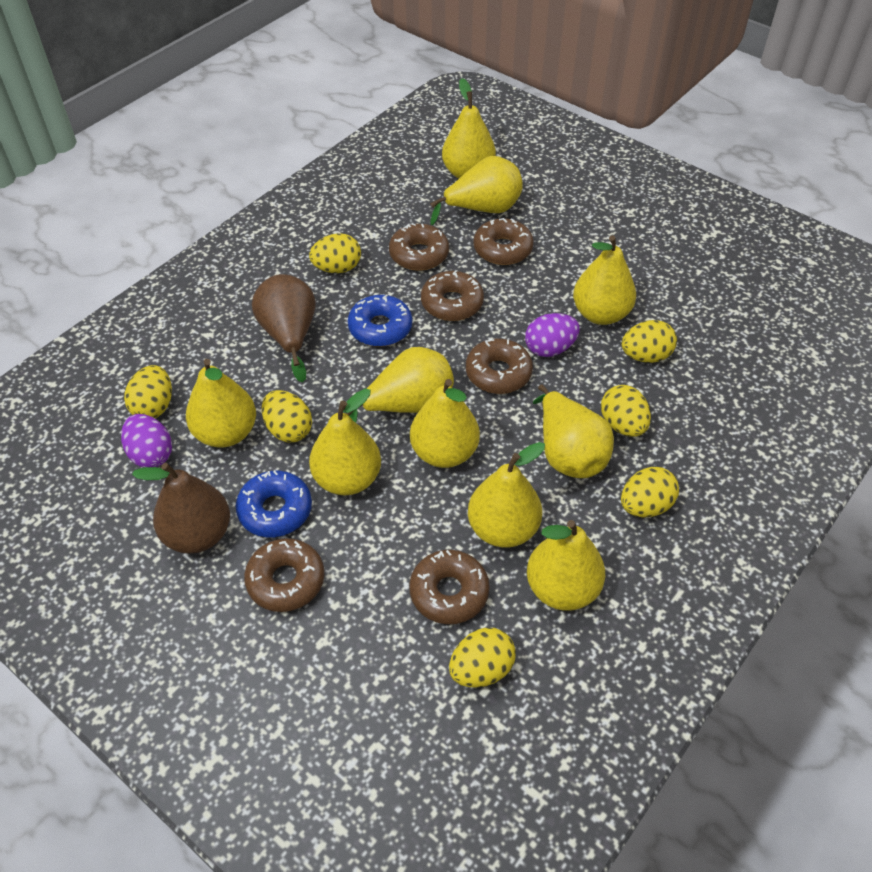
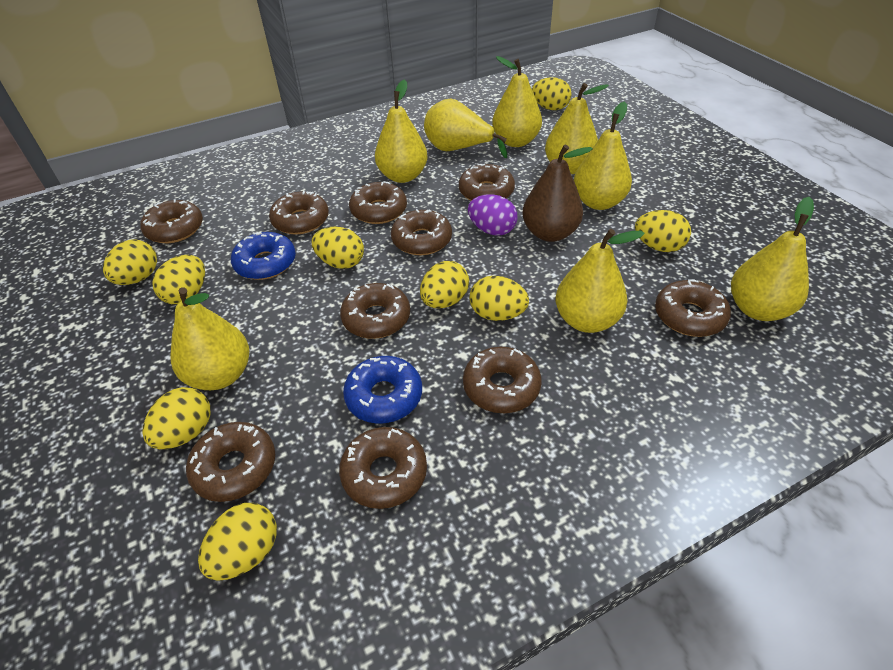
brown donut: [244,538,325,612] [389,223,449,271] [409,550,490,624] [421,270,484,321] [466,339,533,394] [473,218,534,265] = 6 -> [140,199,203,243] [186,422,275,502] [269,191,329,234] [339,427,427,509] [340,283,410,339] [349,181,407,224] [391,209,452,255] [459,164,515,201] [463,347,542,413] [655,279,731,337] = 10
brown pear: [132,463,230,553] [252,274,315,382] = 2 -> [522,145,593,242] = 1
purple egg: [121,414,172,467] [525,313,580,357] = 2 -> [468,194,517,236] = 1
yellow egg: [124,365,172,418] [262,390,312,443] [309,233,361,273] [449,628,516,688] [601,385,651,436] [621,320,677,363] [621,466,679,517] = 7 -> [103,239,157,285] [142,387,211,449] [152,255,205,304] [198,503,277,581] [312,227,364,269] [420,261,469,308] [469,276,529,321] [532,77,572,110] [635,210,691,252] = 9
yellow pear: [186,359,256,448] [309,389,381,496] [346,347,454,423] [410,379,480,468] [430,156,523,225] [442,78,496,178] [468,442,545,547] [527,520,605,611] [533,384,614,478] [573,235,636,325] = 10 -> [170,287,249,390] [375,79,428,183] [424,99,507,158] [492,56,542,147] [545,83,609,174] [556,229,645,333] [574,102,632,210] [731,197,814,321] = 8

